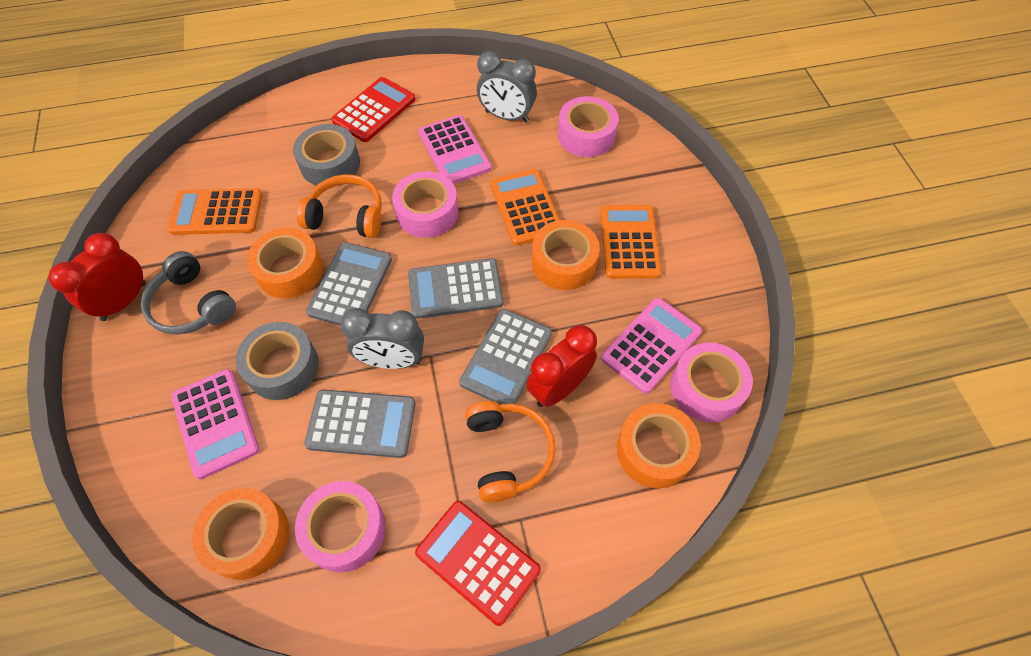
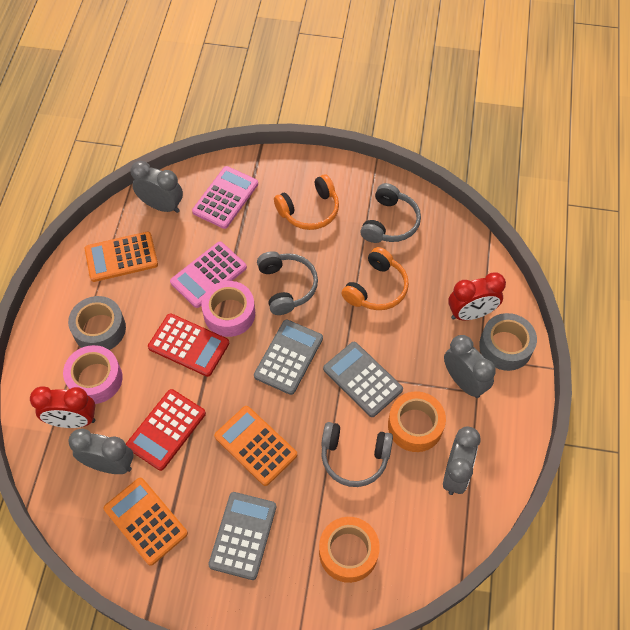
grey calculator: [304,390,416,458] [306,242,392,325] [408,258,504,319] [459,309,552,404] = 4 -> [208,492,276,580] [254,319,323,395] [323,342,403,417] = 3
grey clock: [340,308,424,369] [477,51,537,122] = 2 -> [68,428,134,474] [131,161,183,213] [443,426,481,495] [444,335,496,398] = 4
grey headphones: [141,251,236,335] = 1 -> [257,251,318,315] [321,422,393,487] [360,183,421,243] = 3
orange tape: [192,488,289,580] [247,228,323,299] [532,220,600,290] [617,403,701,488] = 4 -> [319,517,380,583] [388,391,446,452] = 2
pink calculator: [171,369,259,479] [418,115,492,184] [601,298,702,394] = 3 -> [170,242,247,308] [192,166,258,229] = 2
pink tape: [295,481,386,572] [392,171,459,238] [558,96,619,157] [670,342,753,423] = 4 -> [63,345,123,404] [201,281,255,337] = 2

